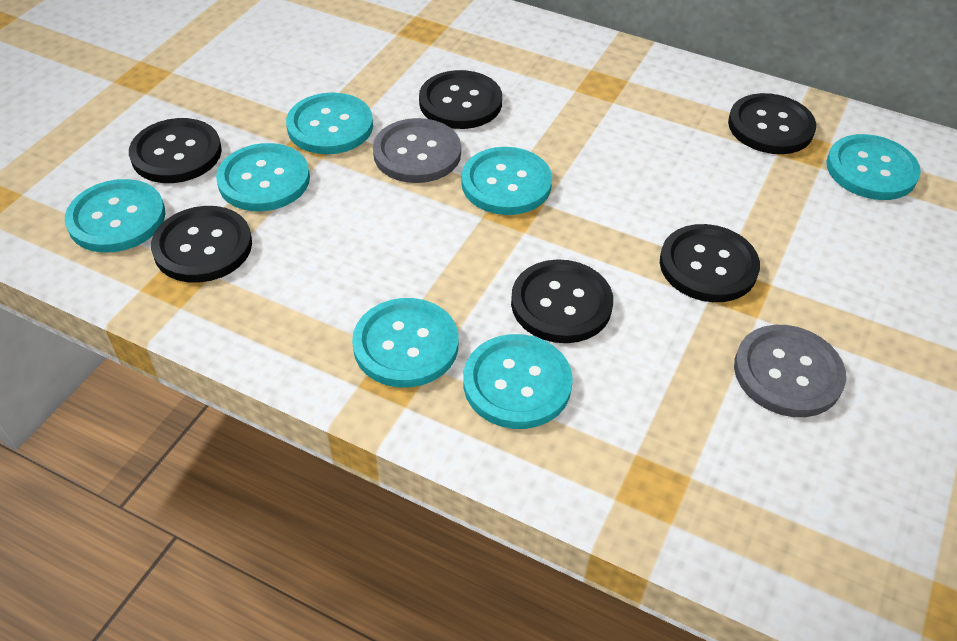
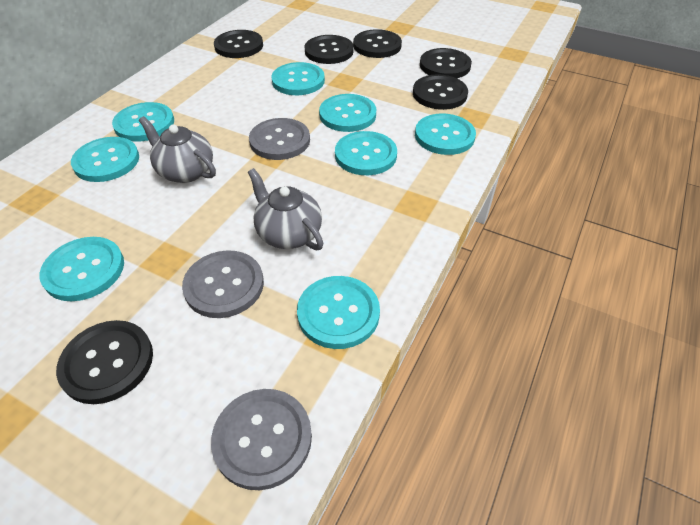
grey button: [373,118,461,183] [734,325,846,417] = 2 -> [182,250,264,318] [211,389,312,490] [249,118,310,160] = 3
grey teapot: none = 0 -> [139,116,216,183] [248,168,323,250] = 2
turquoise button: [65,179,166,253] [216,143,310,211] [286,92,373,154] [352,298,458,388] [461,147,552,215] [463,334,573,429] [826,134,921,200] = 7 -> [39,237,124,301] [71,137,139,182] [112,102,174,142] [271,62,325,95] [297,276,380,349] [319,94,376,132] [335,131,397,175] [415,114,476,155] = 8

